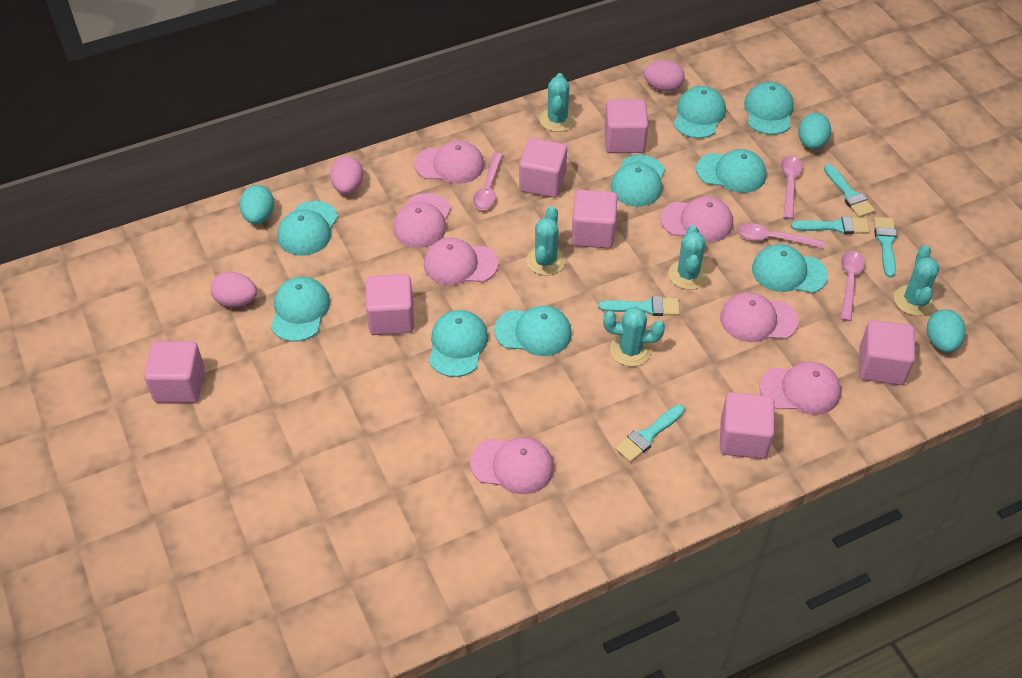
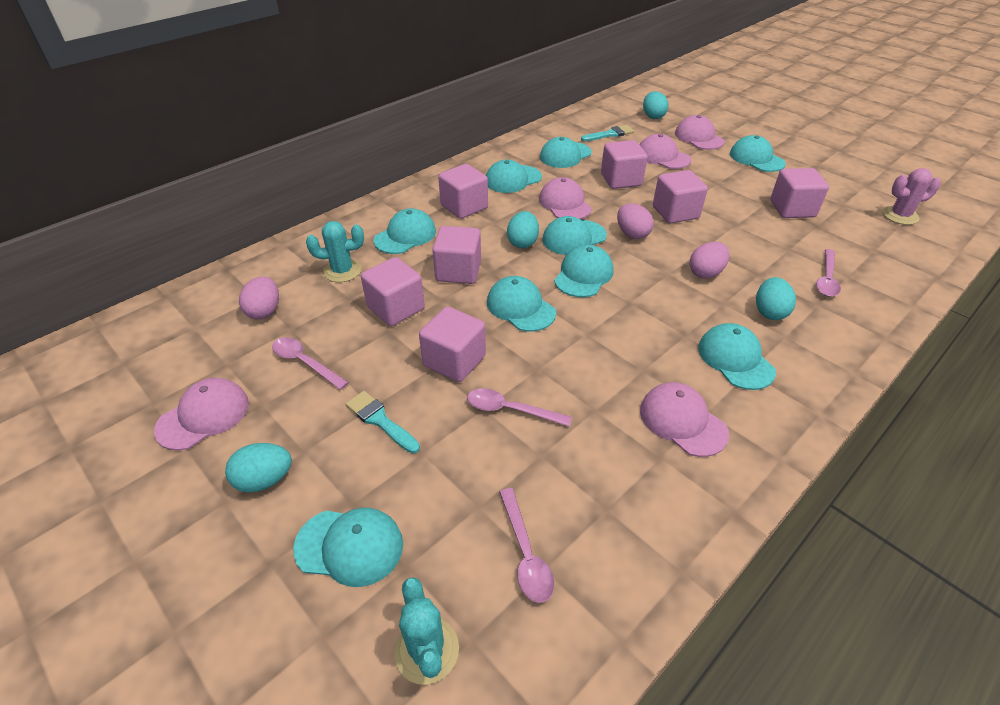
pink cactus: none = 0 -> [882,168,941,225] = 1
pink cap: [393,193,451,248] [414,140,484,184] [424,238,498,285] [470,437,554,494] [660,196,733,242] [720,292,798,342] [759,361,841,415] = 7 -> [154,378,249,451] [539,177,592,219] [639,134,691,169] [640,382,729,457] [675,115,725,150] = 5
turquoise brush: [598,296,680,316] [615,405,685,462] [791,216,870,234] [824,164,875,218] [874,217,897,278] = 5 -> [346,391,420,453] [581,125,634,141] = 2
turquoise cactus: [526,206,565,276] [540,73,575,132] [603,307,665,366] [668,225,708,290] [894,245,940,316] = 5 -> [306,221,364,282] [394,577,459,685] = 2
turquoise egg: [240,185,274,224] [798,113,831,150] [927,309,965,353] = 3 -> [225,443,292,492] [507,211,539,248] [643,91,669,119] [756,277,796,320] = 4

